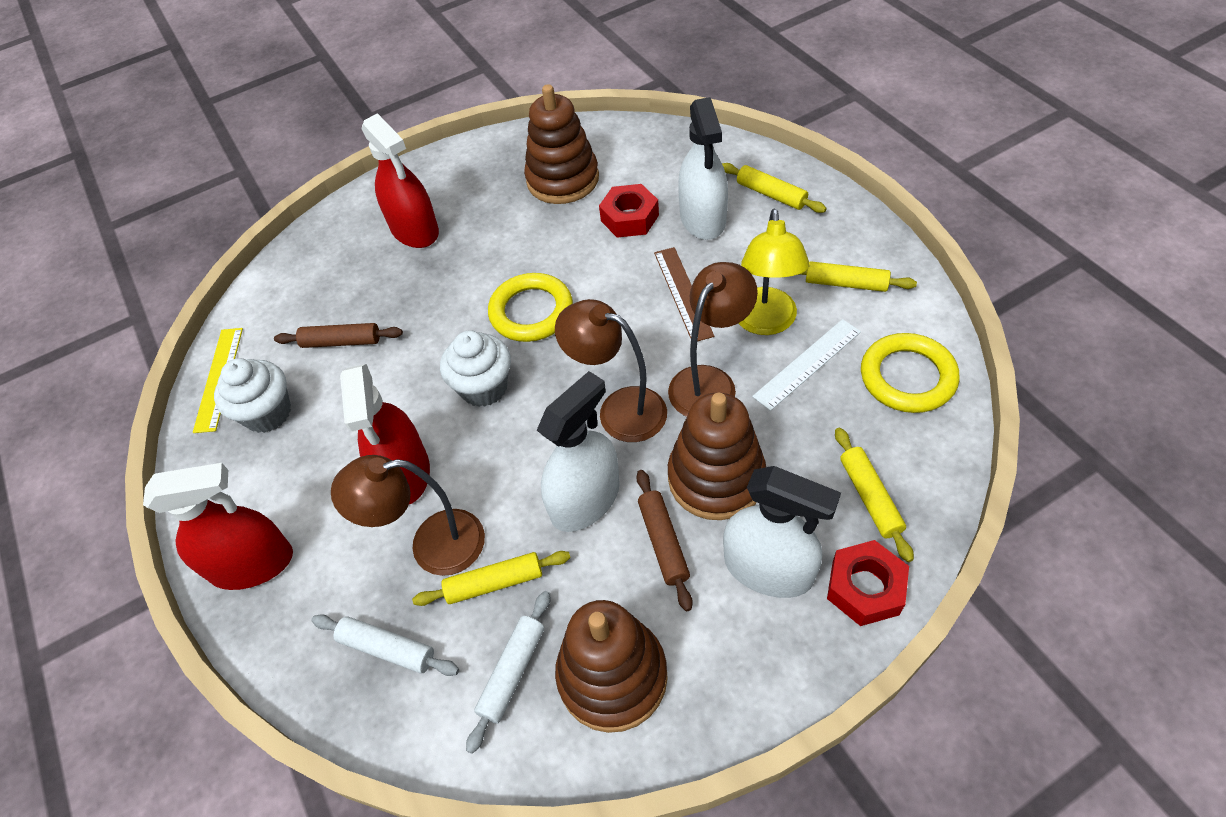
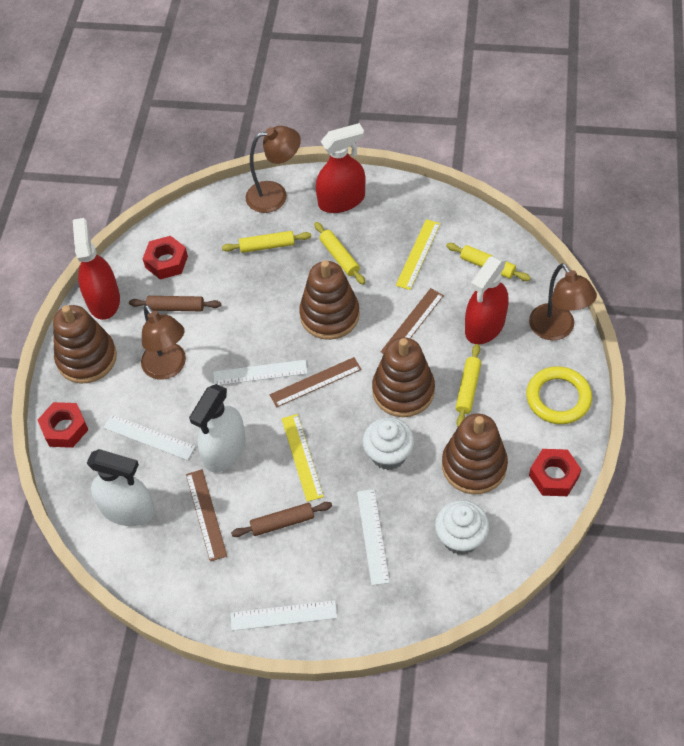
brown ruler: [654,247,714,342] = 1 -> [186,469,227,562] [270,357,362,407] [380,288,444,354] = 3
brown stacking toy: [524,84,599,204] [555,600,668,733] [668,393,766,520] = 3 -> [53,305,117,383] [299,260,360,340] [372,337,435,417] [442,414,508,494] = 4
red nut: [599,184,659,238] [827,540,909,626] = 2 -> [38,402,88,448] [142,236,188,279] [529,449,581,496] = 3
white rolling pin: [311,614,459,676] [466,591,550,754] = 2 -> none = 0
white ruler: [752,319,861,411] = 1 -> [103,414,196,460] [213,360,308,385] [231,600,337,631] [357,489,390,585] = 4
white spray bottle: [537,371,620,532] [678,97,728,240] [723,466,841,598] = 3 -> [87,449,155,526] [189,384,246,472] = 2
yellow lamp: [738,209,809,335] = 1 -> none = 0
yellow ring: [488,273,573,342] [861,333,960,413] = 2 -> [526,366,592,424] = 1
yellow ruler: [193,328,243,433] = 1 -> [282,414,324,502] [396,219,440,290] = 2

